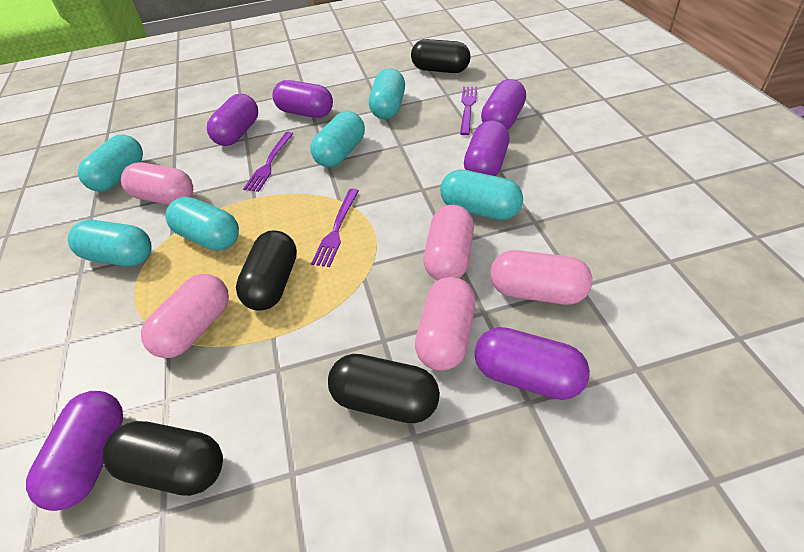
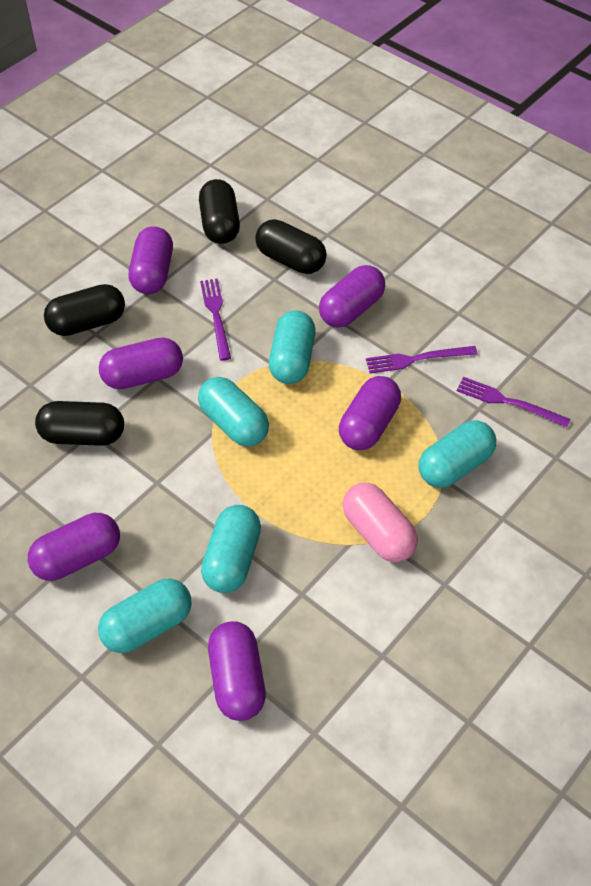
pink capsule: [121,162,193,205] [141,274,229,358] [415,277,476,371] [424,205,474,280] [490,250,593,305] = 5 -> [342,483,418,562] = 1
turquoise capsule: [68,220,152,266] [78,135,143,192] [165,197,239,251] [310,111,365,167] [369,68,405,119] [440,169,523,220] = 6 -> [98,578,192,653] [198,377,269,447] [201,505,261,593] [269,311,316,384] [419,420,496,488] = 5

